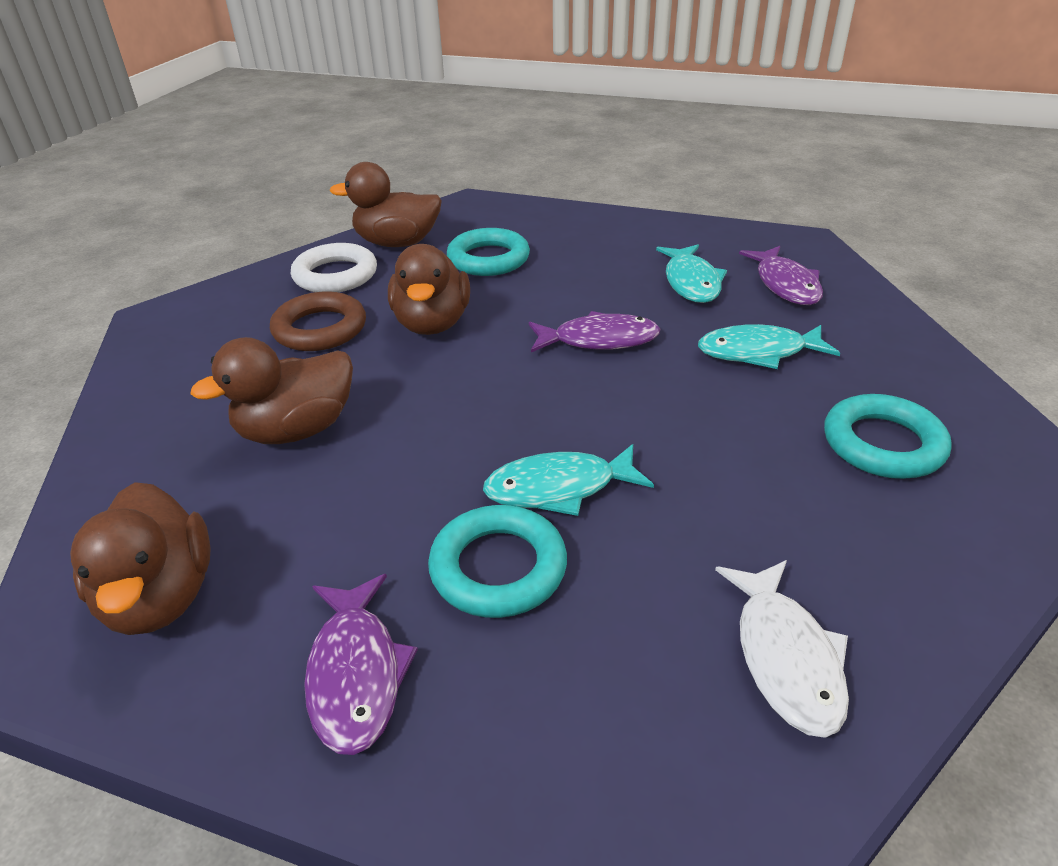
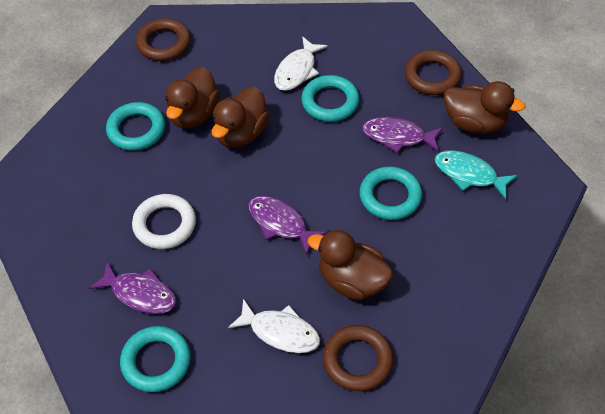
brown ring: [270,291,366,351] = 1 -> [136,18,191,61] [323,325,393,391] [405,50,462,95] = 3
turquoise fish: [483,444,654,516] [656,244,727,303] [698,324,840,369] = 3 -> [435,150,518,199] = 1
turquoise ring: [428,505,567,618] [447,228,530,276] [824,394,952,479] = 3 -> [106,102,165,151] [120,326,191,392] [301,75,359,122] [360,167,422,220] = 4
white fish: [715,560,849,738] = 1 -> [228,298,320,353] [274,36,328,91] = 2

